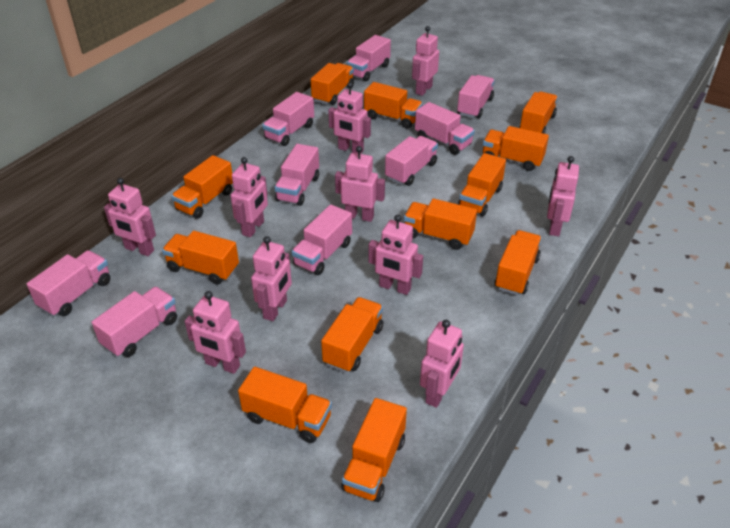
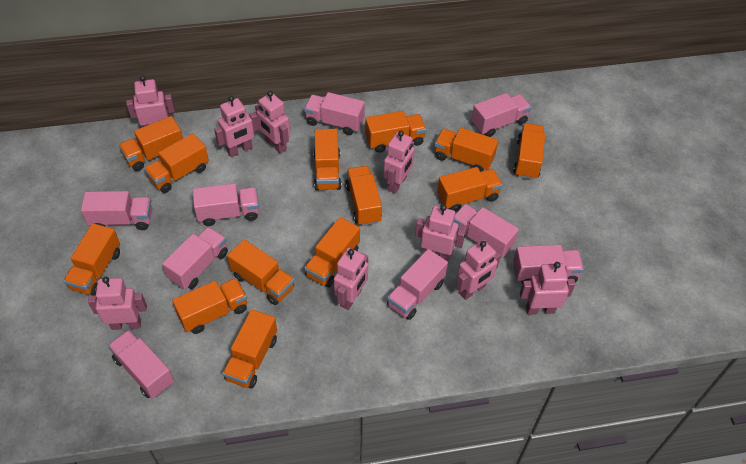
orange truck: [162,231,239,285] [171,155,233,219] [238,367,332,443] [311,63,354,105] [321,297,383,373] [341,398,407,502] [364,82,423,129] [404,199,477,250] [458,153,506,216] [483,126,549,171] [495,230,542,295] [519,91,558,134] = 12 -> [64,223,120,296] [119,116,183,171] [144,133,209,193] [172,278,247,334] [223,309,277,389] [227,239,295,305] [304,217,360,287] [313,129,342,190] [345,166,382,226] [365,111,426,153] [435,128,498,172] [437,167,502,212] [513,123,545,180] = 13
pink robot: [104,178,156,256] [185,291,246,374] [230,157,268,237] [251,236,292,321] [328,82,371,154] [335,146,385,222] [369,215,423,295] [412,26,439,96] [420,320,464,408] [547,156,579,236] = 10 -> [88,277,147,330] [126,75,175,127] [214,96,259,157] [255,91,290,154] [334,248,368,310] [383,131,415,194] [415,205,466,262] [456,240,501,300] [520,262,575,315] = 9

